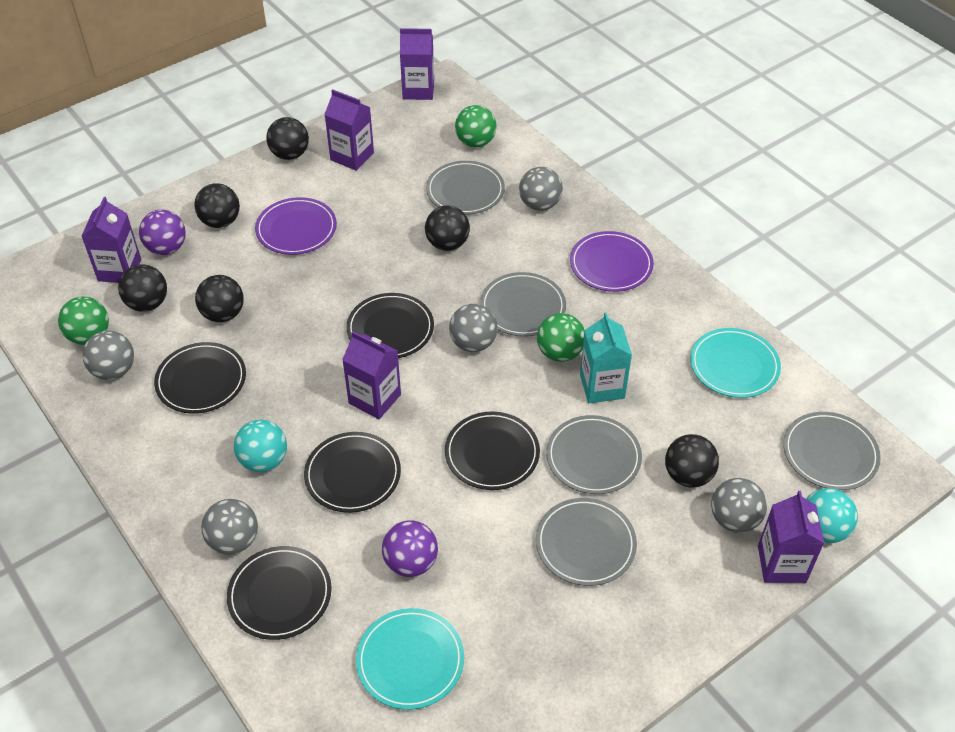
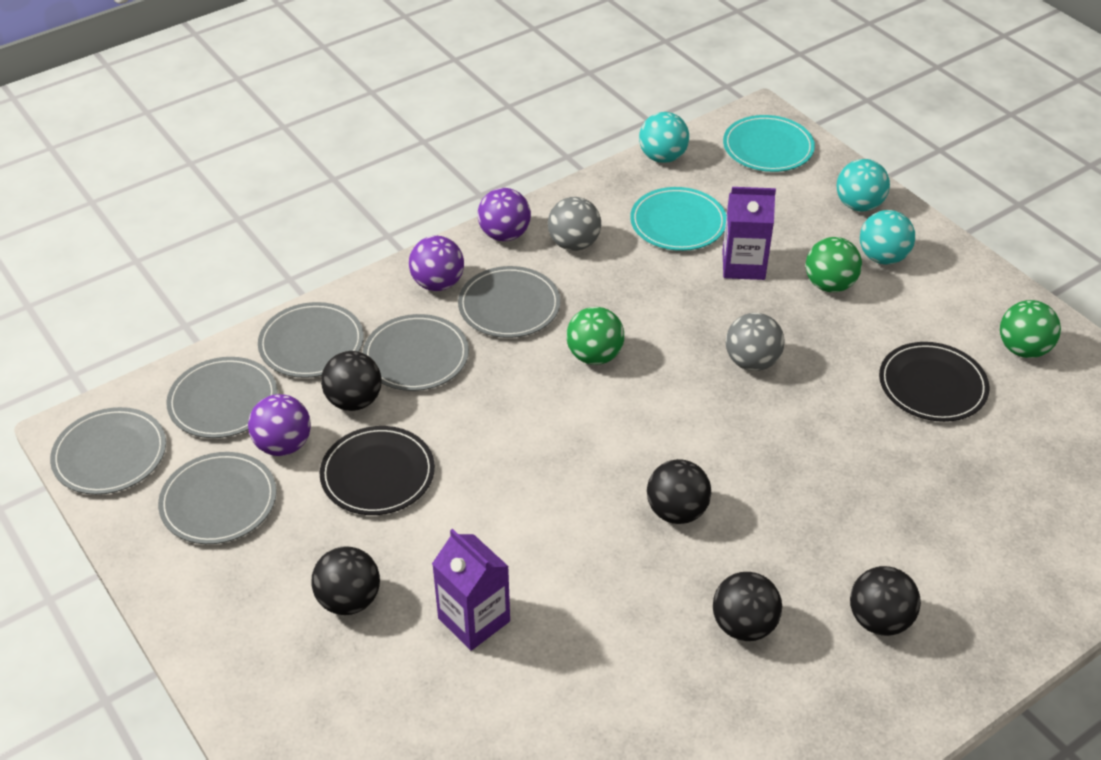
black ball: [118,264,167,312] [194,183,240,228] [195,275,244,322] [266,117,309,160] [425,206,470,251] [665,434,719,488] = 6 -> [311,546,380,615] [321,351,382,411] [647,459,711,524] [713,572,782,641] [850,566,921,636] = 5
black plate: [154,342,246,414] [227,546,332,640] [304,432,401,513] [346,293,434,358] [445,412,540,490] = 5 -> [320,426,435,515] [879,342,990,422] = 2
grey ball: [82,331,134,380] [201,499,258,555] [449,304,498,352] [519,167,563,211] [711,478,767,533] = 5 -> [548,197,601,251] [726,313,785,371] = 2
grey plate: [426,161,505,215] [480,272,566,337] [536,498,637,586] [546,415,642,494] [783,412,881,490] = 5 -> [50,407,166,495] [158,452,277,544] [166,357,277,438] [258,302,364,378] [363,314,469,391] [458,266,561,338] = 6
purple ball: [139,210,186,255] [382,520,438,577] = 2 -> [248,394,311,456] [409,236,464,291] [478,188,531,241] = 3
purple carton: [81,197,141,283] [324,89,374,171] [342,331,401,419] [400,28,434,100] [758,491,824,583] = 5 -> [432,529,510,651] [723,187,776,280] = 2
purple plate: [255,197,337,255] [570,231,654,292] = 2 -> none = 0
turquoise ball: [234,420,287,472] [806,488,858,543] = 2 -> [639,112,689,163] [837,159,890,211] [860,210,915,264] = 3
turquoise carton: [580,312,632,403] = 1 -> none = 0

